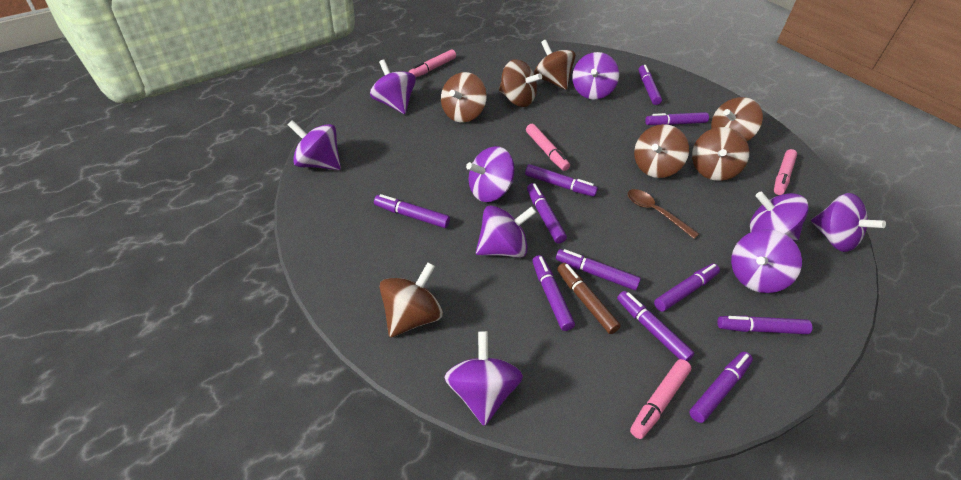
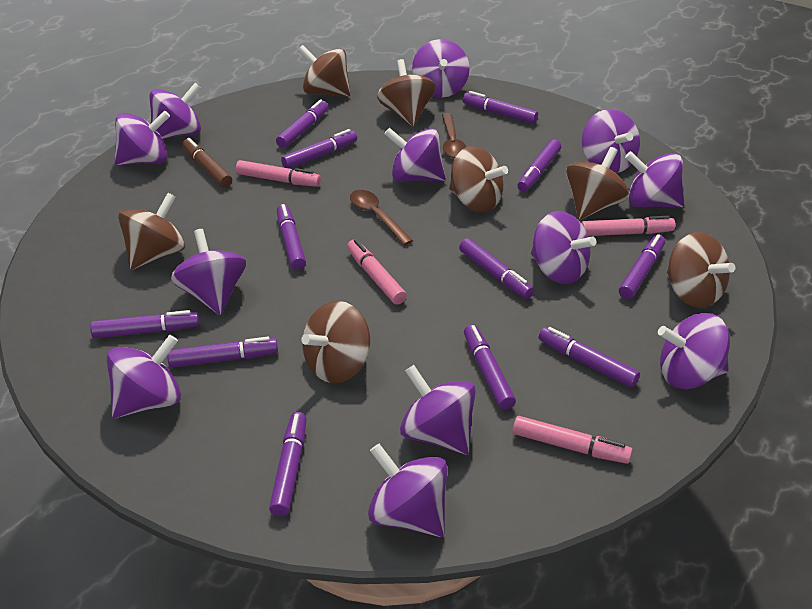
brown spoon: [628,189,699,239] = 1 -> [350,190,413,245] [442,113,466,158] = 2
purple marker: [374,194,450,228] [525,164,598,197] [527,183,567,244] [532,255,575,331] [556,249,641,290] [617,291,695,362] [639,65,662,105] [645,112,709,125] [654,263,720,312] [689,352,753,423] [717,316,813,334] = 11 -> [90,310,199,338] [167,337,278,368] [269,412,307,516] [276,100,329,148] [277,204,306,270] [281,129,357,169] [459,238,534,299] [463,91,538,124] [464,325,516,410] [517,139,561,192] [539,327,640,388] [619,234,665,299] = 12
purple spinning top: [288,120,341,170] [370,59,416,114] [444,331,523,426] [466,146,515,202] [476,205,536,258] [572,52,619,99] [731,229,802,293] [750,192,809,241] [811,193,886,252] = 9 -> [107,335,181,418] [114,110,170,165] [149,83,201,139] [171,229,246,315] [368,444,448,537] [384,128,446,182] [400,365,476,455] [412,39,470,98] [531,211,596,284] [582,109,640,173] [625,151,684,208] [658,313,730,389] = 12

